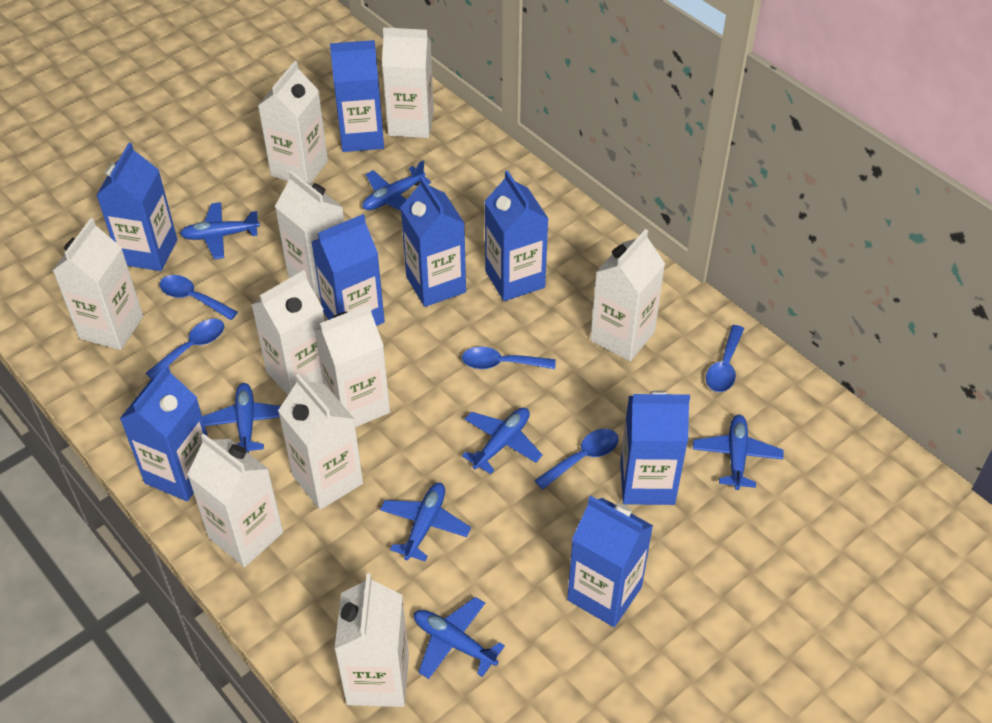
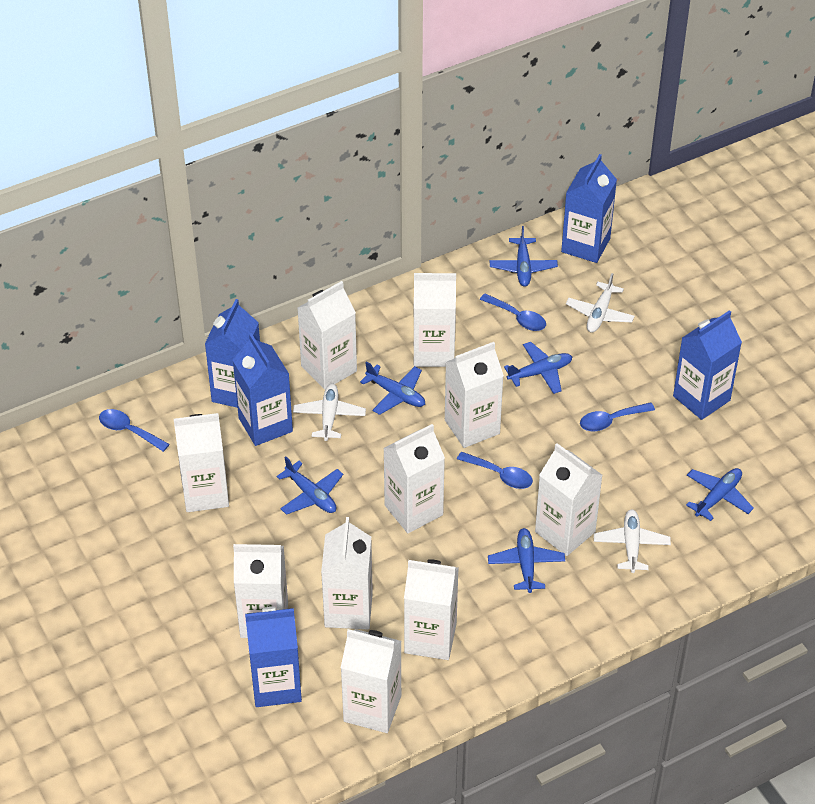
blue carton: [96,143,177,271] [120,365,208,501] [311,214,385,326] [330,40,384,152] [400,176,466,307] [484,171,549,301] [567,496,653,627] [620,391,690,505] = 8 -> [205,299,260,408] [233,333,293,446] [245,607,302,707] [561,154,617,263] [673,310,742,420] = 5
blue plane: [180,202,260,259] [202,383,281,453] [363,161,431,211] [380,483,471,561] [414,597,505,679] [462,408,543,474] [693,415,783,490] = 7 -> [277,457,343,515] [360,361,425,415] [488,528,565,593] [490,226,558,287] [504,342,572,394] [686,468,754,521] = 6
blue spoon: [146,319,224,379] [160,275,238,320] [462,347,556,369] [534,429,618,489] [706,325,744,392] = 5 -> [99,409,170,452] [457,452,533,489] [480,293,546,331] [580,402,655,431] = 4
white plane: none = 0 -> [293,384,366,441] [566,273,635,333] [594,509,671,573] = 3

